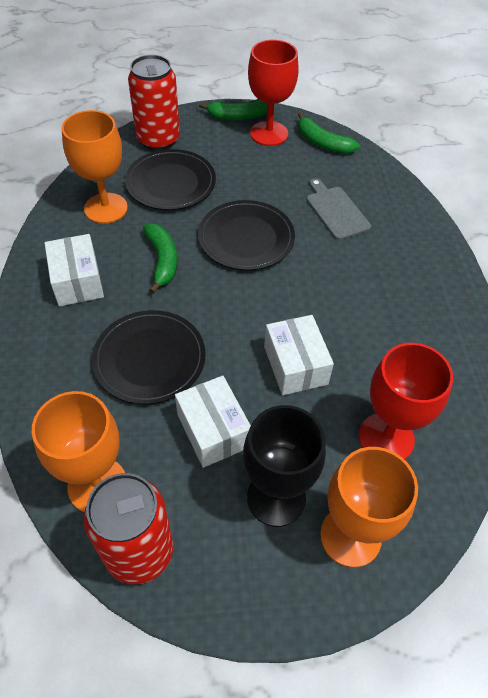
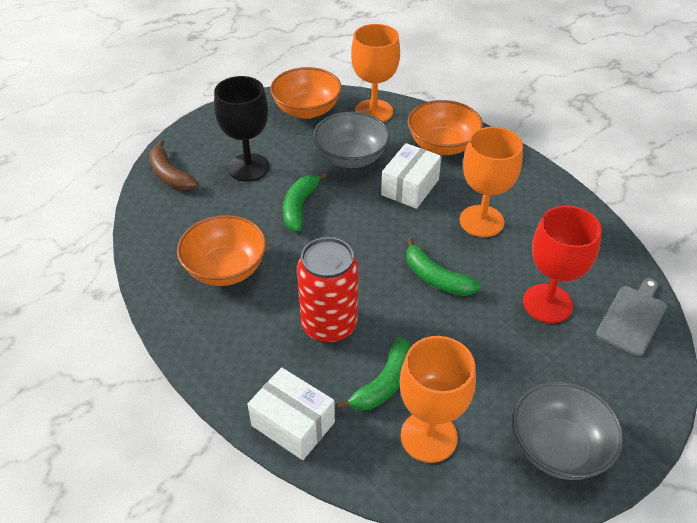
black plate: [92,310,206,404] [125,149,216,210] [198,200,295,270] = 3 -> none = 0
brown banana: none = 0 -> [149,140,198,190] = 1
grey bowl: none = 0 -> [313,112,390,168] [513,381,624,480] = 2
orange bowl: none = 0 -> [177,215,266,286] [270,67,342,119] [408,100,483,155] = 3
red can: [84,473,173,584] [128,55,180,151] = 2 -> [297,237,359,344] = 1
red goblet: [248,40,299,146] [359,343,453,460] = 2 -> [523,206,602,323] = 1
white box: [44,234,104,306] [175,376,251,468] [264,315,334,395] = 3 -> [248,367,335,460] [381,143,442,209] = 2

